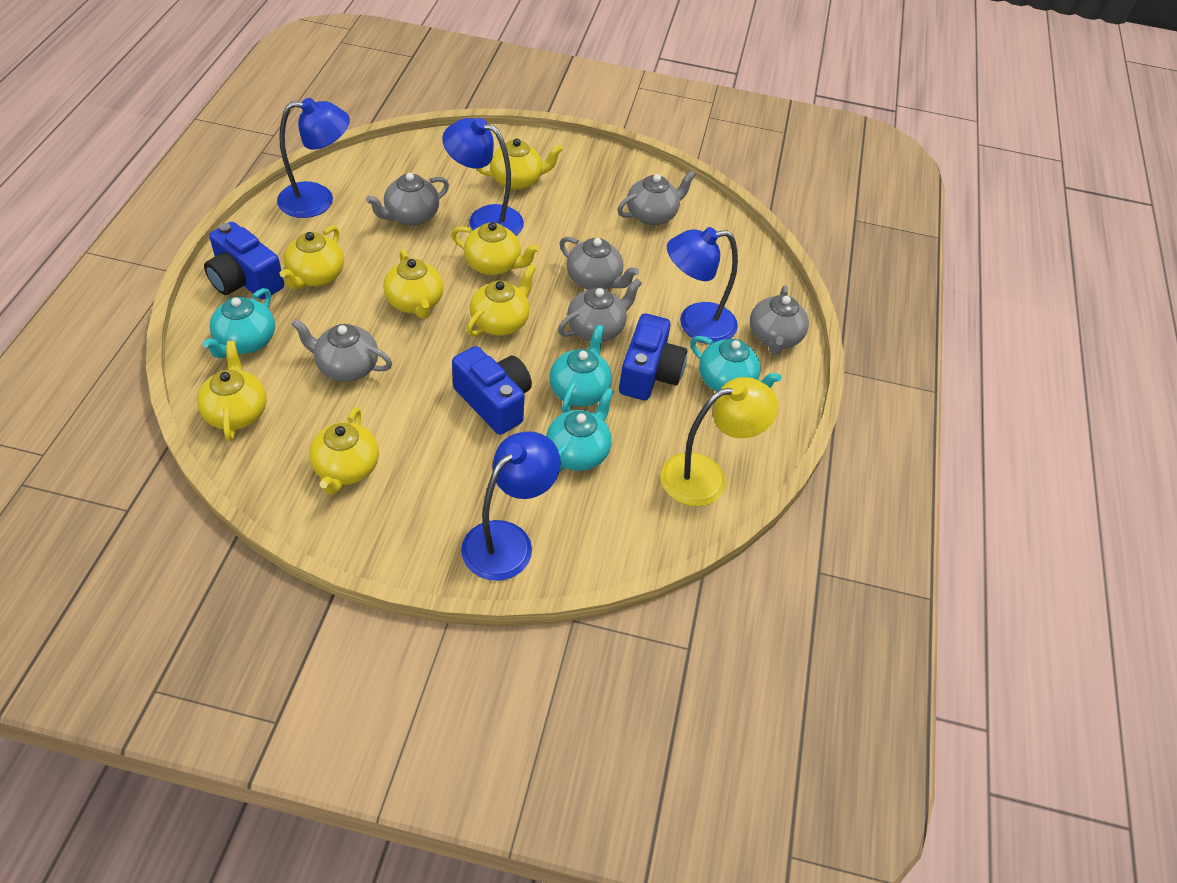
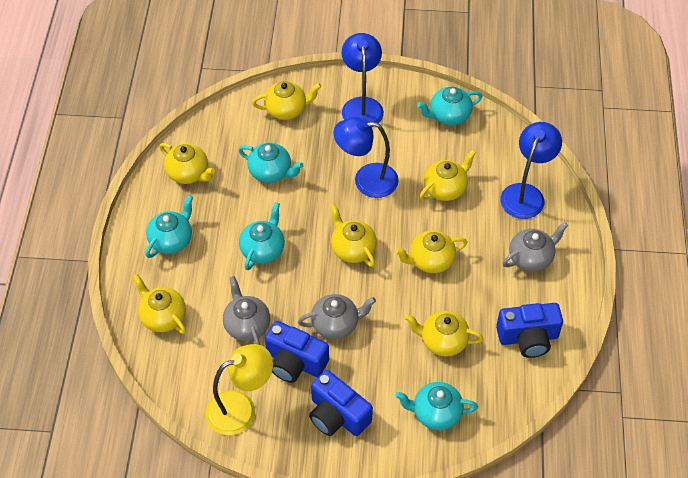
blue lamp: [277,98,350,218] [442,118,524,236] [461,431,561,581] [667,227,738,344] = 4 -> [334,117,399,198] [342,33,384,128] [500,122,562,219] = 3
grey teapot: [291,319,392,382] [366,173,449,226] [558,278,642,342] [560,237,639,290] [617,170,696,226] [750,285,809,355] = 6 -> [223,276,270,345] [298,294,376,339] [502,222,568,272] = 3
turquoise teapot: [202,288,275,358] [546,388,614,471] [549,324,612,413] [690,336,781,392] = 4 -> [145,195,193,258] [239,143,304,183] [239,202,285,270] [395,382,478,430] [417,87,482,125] = 5

